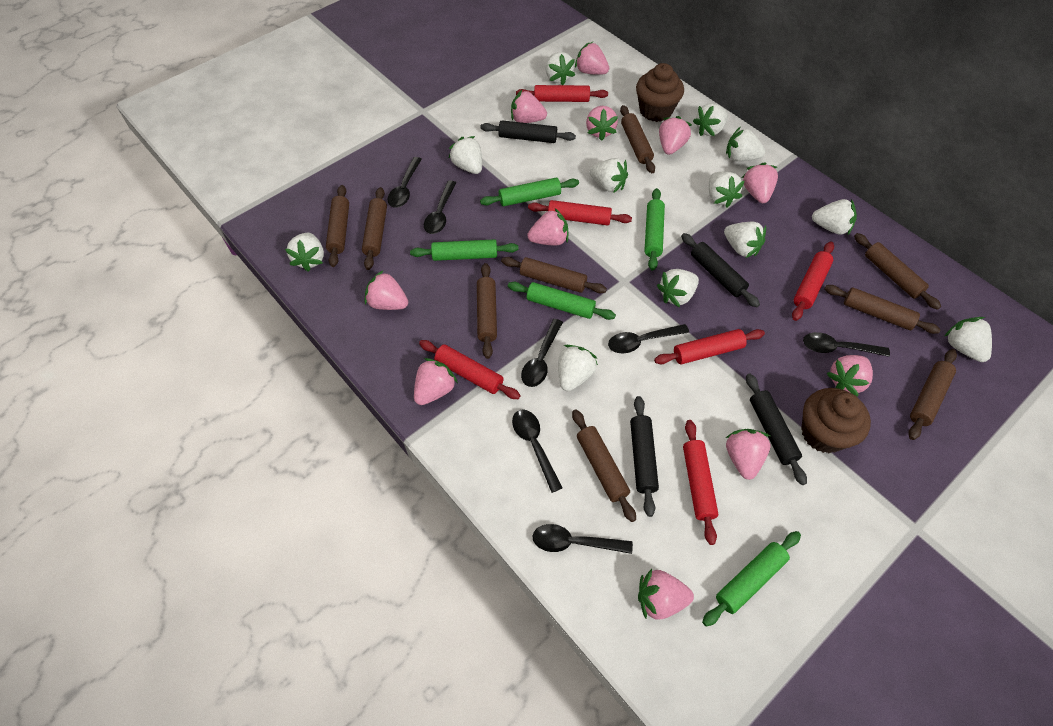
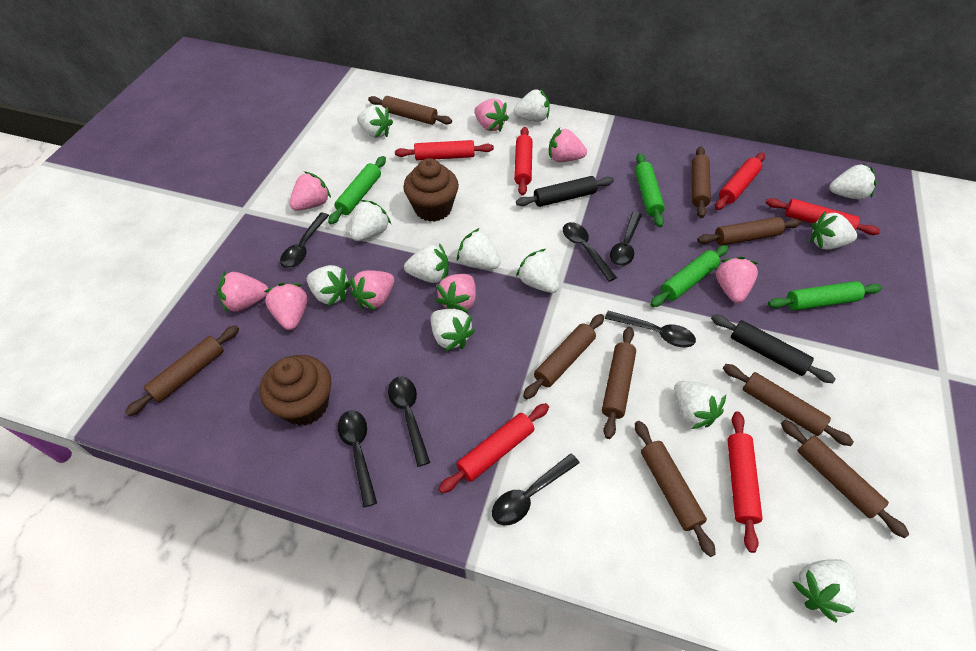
black rolling pin: [480,120,576,143] [630,396,659,517] [681,233,760,307] [746,374,807,485] = 4 -> [516,176,614,207] [711,314,836,383] = 2
green rolling pin: [410,239,518,261] [480,178,579,206] [508,282,616,320] [644,188,665,271] [702,531,801,627] = 5 -> [328,156,386,224] [635,153,665,227] [650,245,729,307] [768,281,882,311] = 4
pink strawberry: [364,270,408,310] [414,358,458,405] [511,90,547,123] [527,208,568,246] [575,42,609,75] [586,106,618,141] [638,569,694,620] [659,116,692,155] [726,429,770,480] [742,162,778,203] [826,355,873,397] = 11 -> [218,272,268,313] [264,283,307,330] [290,171,331,211] [350,270,394,311] [436,274,476,313] [474,99,509,132] [549,128,587,162] [715,256,758,303] = 8

